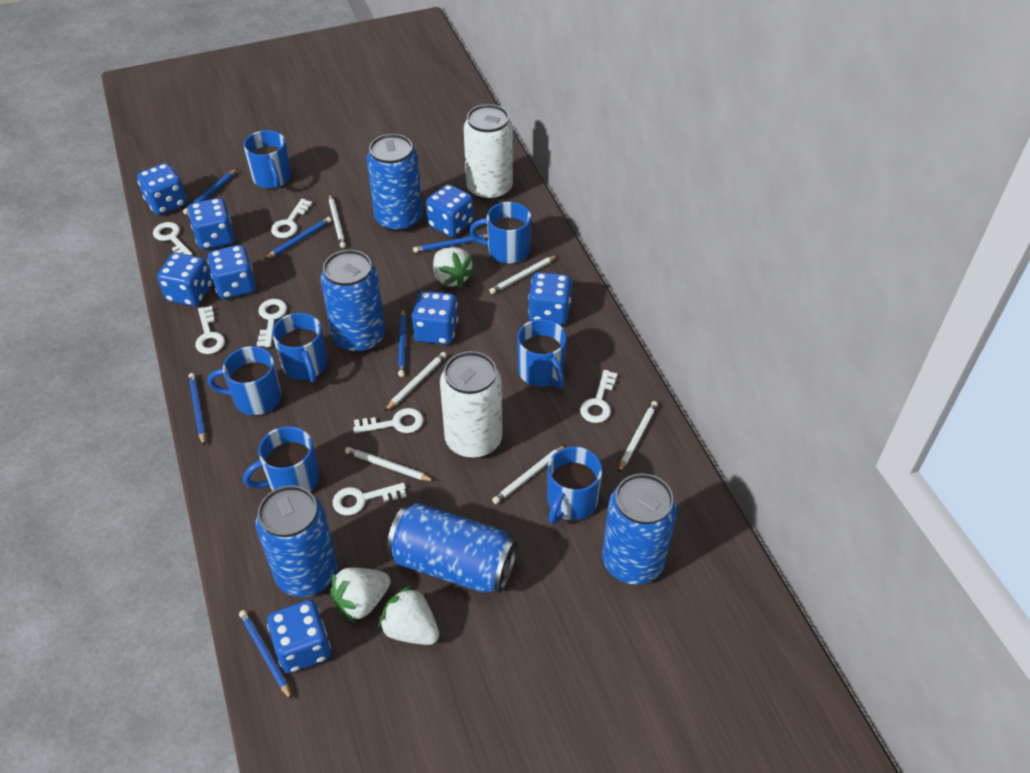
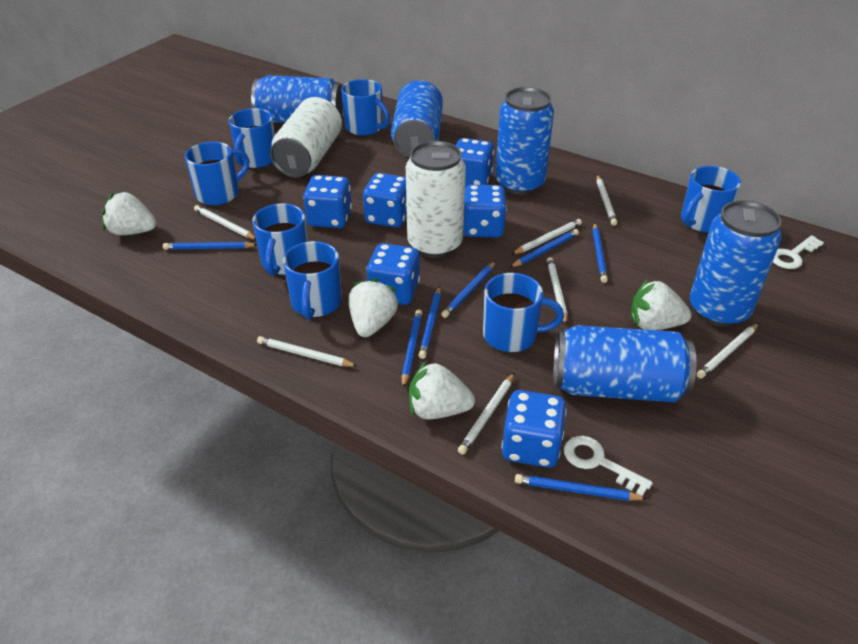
blue dice: [137,163,187,215] [157,253,212,306] [188,198,235,250] [207,245,256,299] [267,600,331,673] [411,291,458,345] [426,184,474,237] [528,272,571,325] = 8 -> [303,175,352,228] [363,173,407,228] [366,243,420,305] [456,138,494,187] [463,185,507,237] [502,390,567,468] = 6
blue pencil: [183,168,238,215] [188,373,206,445] [239,610,292,700] [265,217,331,259] [398,309,406,377] [413,234,488,253] = 6 -> [163,242,257,250] [402,309,422,388] [419,286,441,359] [441,261,496,318] [509,229,579,268] [515,474,647,501] [593,223,608,283] = 7
white key: [153,222,193,255] [195,306,225,354] [257,299,287,347] [271,199,312,238] [333,483,407,515] [353,408,423,433] [580,370,617,423] = 7 -> [564,436,653,496] [773,235,824,269] = 2
white pencil: [329,194,346,248] [345,447,435,481] [385,352,447,411] [489,255,558,294] [492,445,566,504] [618,401,658,473] = 6 -> [194,205,256,240] [257,336,358,367] [458,373,514,455] [511,219,582,255] [547,257,568,325] [596,175,617,226] [697,323,759,379] = 7
white strawberry: [330,567,391,623] [379,585,439,645] [433,247,475,288] = 3 -> [102,191,156,235] [349,278,398,337] [409,361,475,419] [630,279,691,330] = 4

